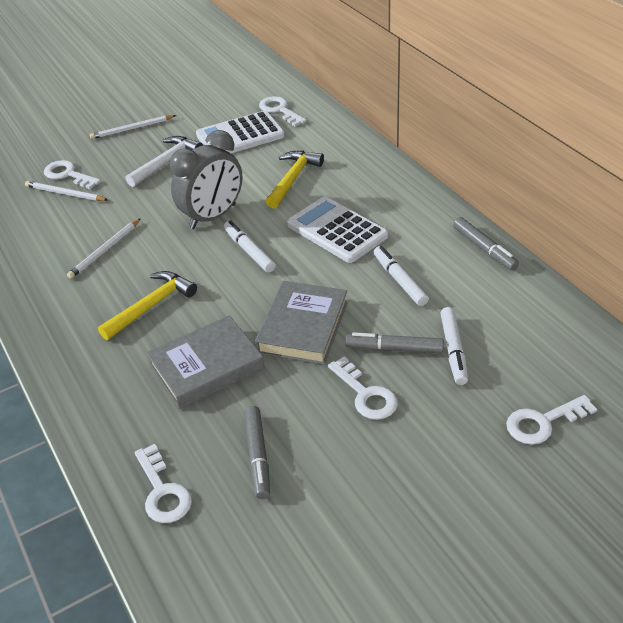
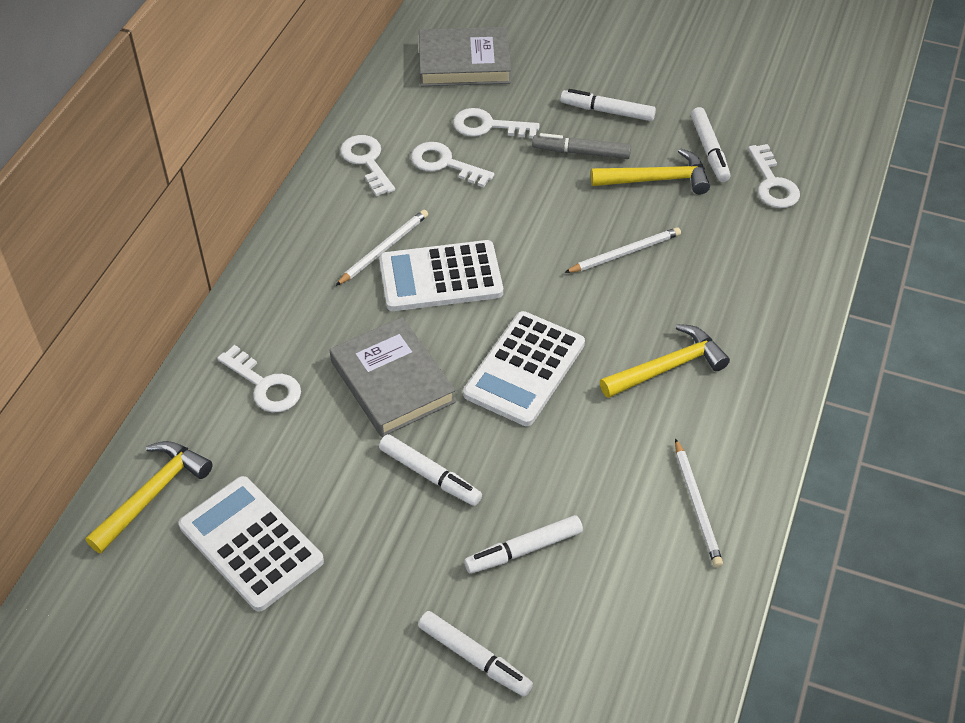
grey clock: [170,130,243,229] = 1 -> none = 0
grey marker: [244,406,270,499] [345,332,444,353] [453,217,519,270] = 3 -> [532,133,631,159] = 1
white calculator: [196,111,285,153] [287,197,388,263] = 2 -> [179,476,324,612] [379,240,503,311] [463,311,585,426] = 3
white hammer: [126,136,203,187] = 1 -> none = 0
white marker: [224,220,276,273] [374,246,429,306] [440,307,468,385] = 3 -> [379,434,482,506] [418,611,533,696] [464,515,583,574] [560,89,656,121] [691,107,730,182] = 5
yellow hammer: [98,271,197,340] [266,151,324,209] = 2 -> [85,441,213,553] [591,148,710,194] [600,324,730,398] = 3

